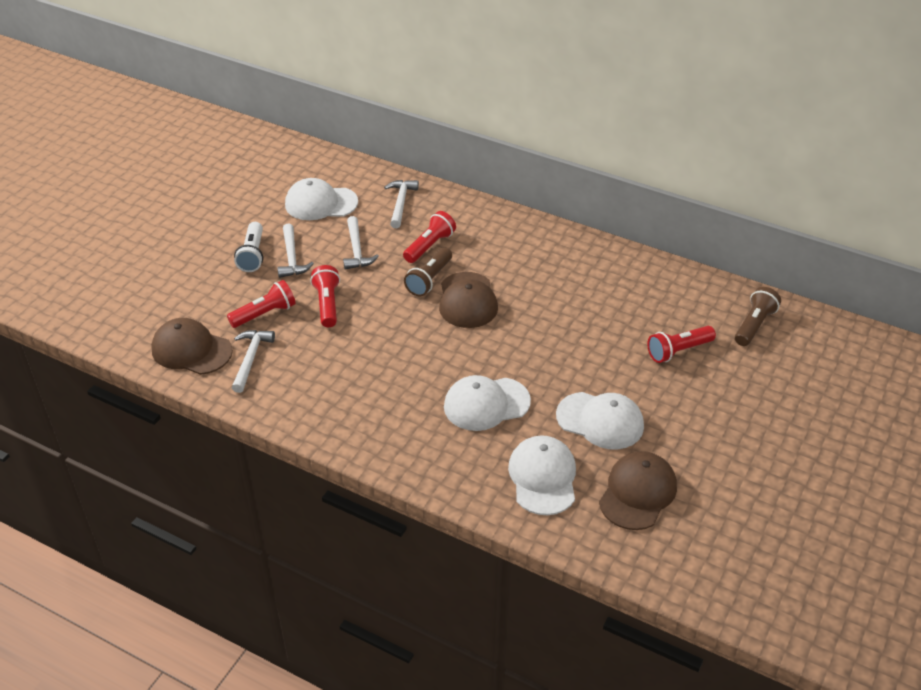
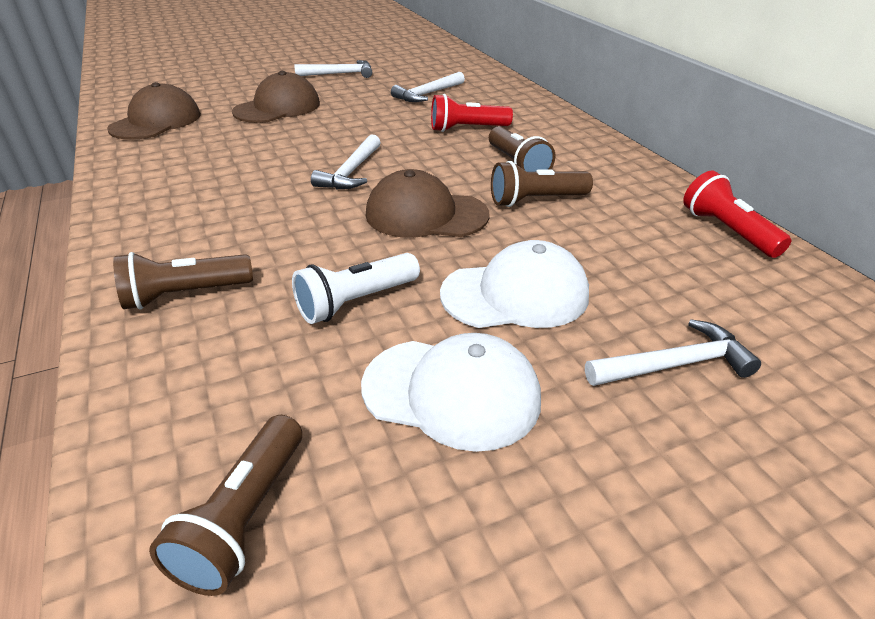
brown flashlight: [404,248,452,296] [735,287,781,346] = 2 -> [113,252,253,310] [149,415,302,596] [489,126,555,172] [491,161,593,207] = 4
red flashlight: [227,280,296,328] [310,265,340,327] [403,211,456,263] [647,326,716,363] = 4 -> [431,94,513,132] [683,171,791,258] = 2
white cap: [285,178,358,220] [444,375,531,431] [508,435,576,515] [556,392,644,450] = 4 -> [361,333,541,452] [440,240,589,328] = 2

